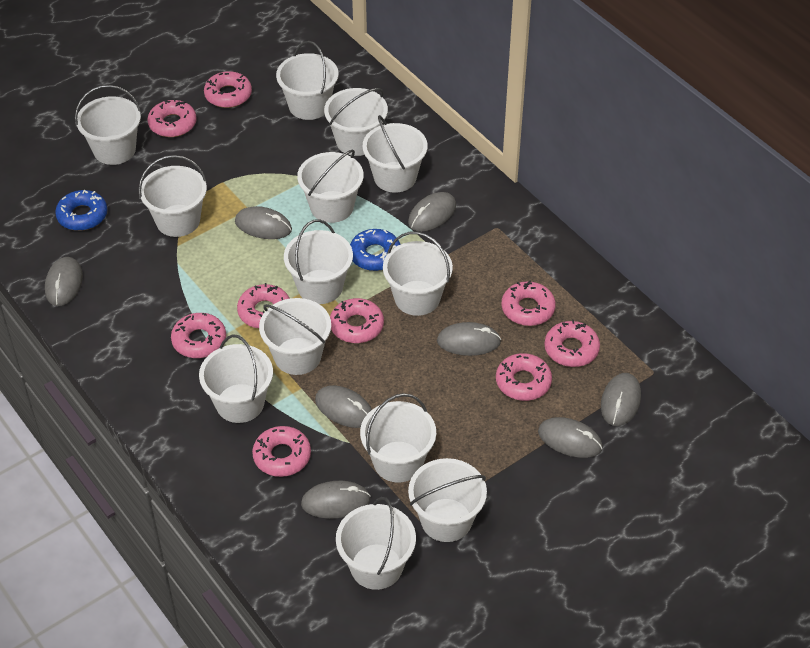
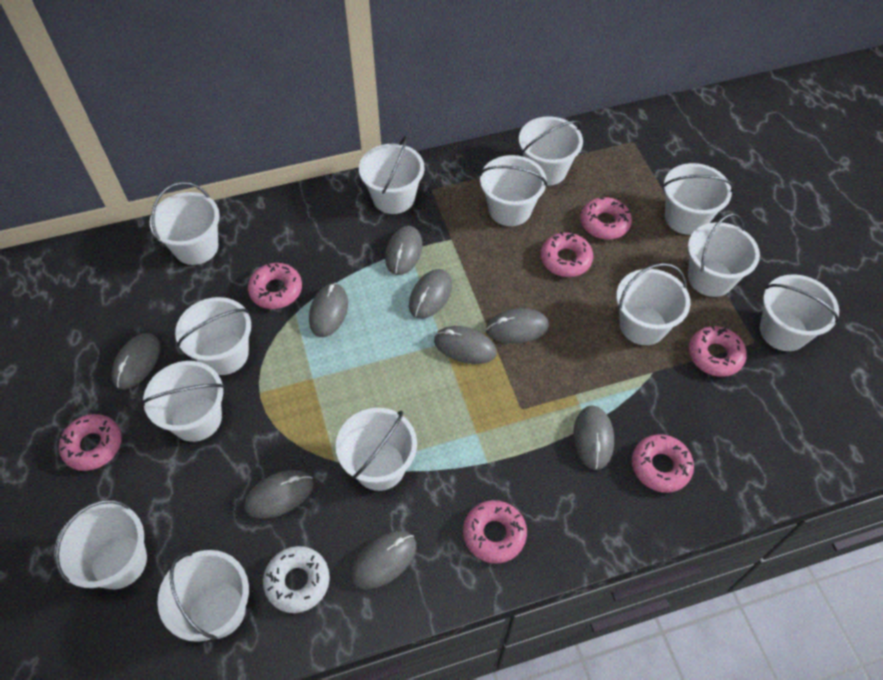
blue donut: [55,190,108,231] [350,229,401,271] = 2 -> none = 0
grey mouse: [45,257,83,306] [235,206,292,239] [301,481,370,519] [315,385,372,428] [408,192,456,232] [437,322,501,356] [538,417,603,458] [601,373,641,426] = 8 -> [111,333,160,389] [244,470,314,519] [309,283,348,337] [351,531,416,589] [385,226,422,275] [409,269,452,319] [434,326,497,364] [486,308,549,344] [573,405,614,470] = 9
pink donut: [148,98,197,137] [171,313,226,358] [204,71,252,108] [237,283,290,328] [252,426,311,477] [330,298,384,343] [496,353,552,401] [501,280,556,326] [545,320,600,367] = 9 -> [59,414,122,471] [248,263,302,309] [463,500,527,564] [541,232,593,277] [580,197,632,240] [632,434,694,493] [689,326,747,377] = 7
white donut: none = 0 -> [263,546,330,613] = 1

